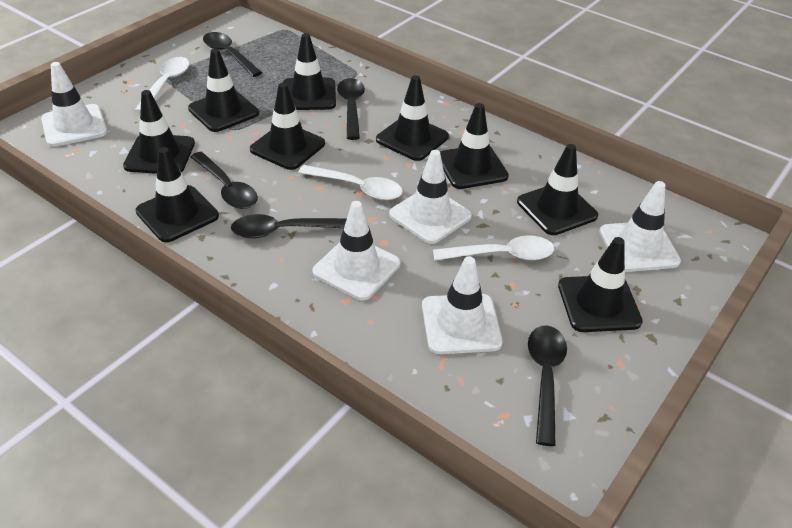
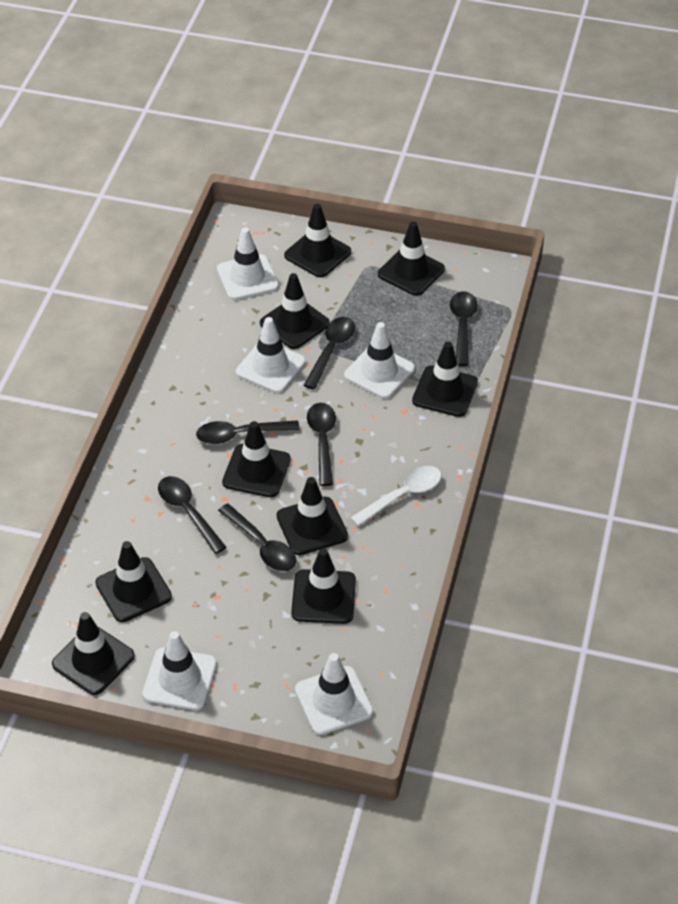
black spoon: [191,152,258,209] [203,32,262,77] [231,214,347,238] [337,78,365,140] [528,326,567,446] = 5 -> [158,476,227,554] [196,420,300,444] [218,503,296,571] [303,317,355,390] [307,403,336,486] [450,291,478,366] = 6
white spoon: [134,57,189,113] [298,165,403,200] [433,235,554,261] = 3 -> [350,466,442,526] = 1

